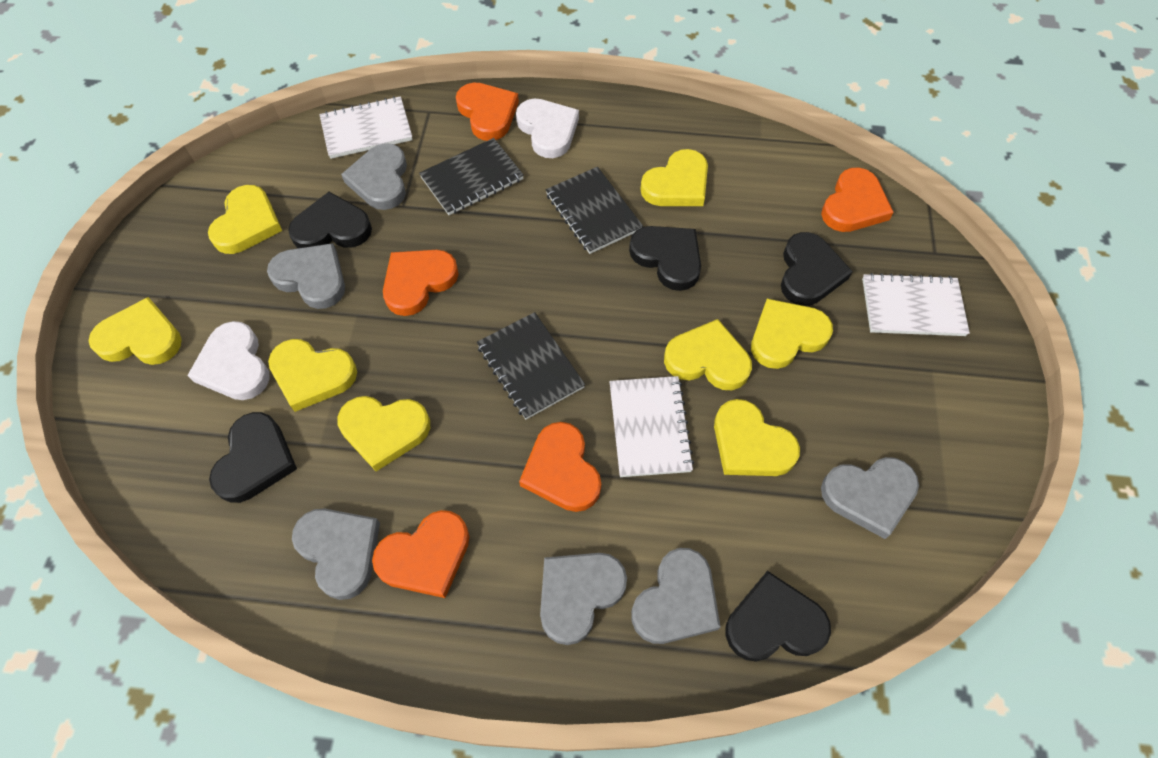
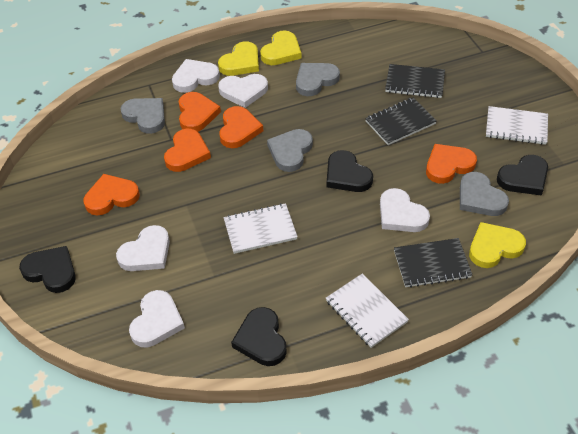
black heart: [209,412,297,503] [288,192,372,248] [629,226,701,291] [725,571,831,661] [781,232,853,306] = 5 -> [19,246,76,293] [231,307,287,366] [327,150,373,192] [497,155,548,196] = 4
grey heart: [267,243,345,309] [292,509,380,600] [341,143,407,210] [540,553,627,645] [631,548,721,644] [821,457,919,539] = 6 -> [120,98,165,134] [267,129,313,172] [296,63,340,96] [460,172,509,216] = 4
white heart: [187,321,270,400] [516,99,579,158] = 2 -> [116,225,170,271] [129,290,185,348] [172,59,220,93] [218,74,268,108] [380,188,430,232] = 5
yellow heart: [89,297,182,365] [208,185,282,254] [268,339,357,412] [337,396,430,471] [640,149,708,206] [664,319,752,390] [714,399,800,476] [751,299,833,369] = 8 -> [218,41,259,76] [260,31,302,65] [469,222,526,268] = 3

